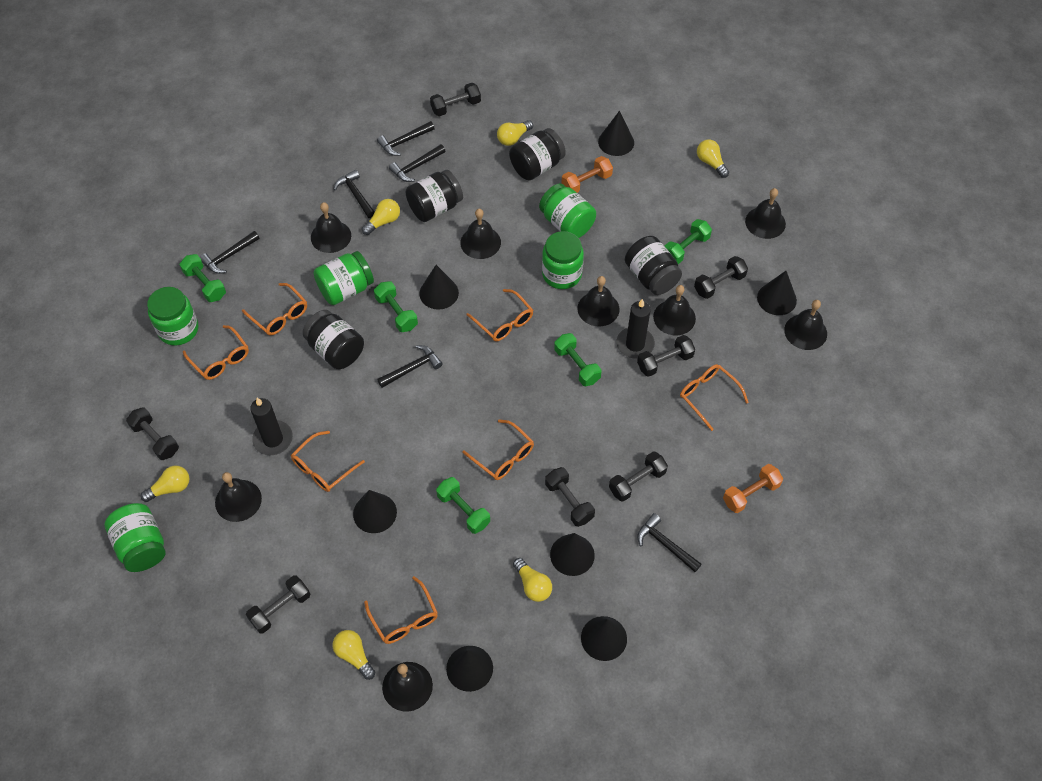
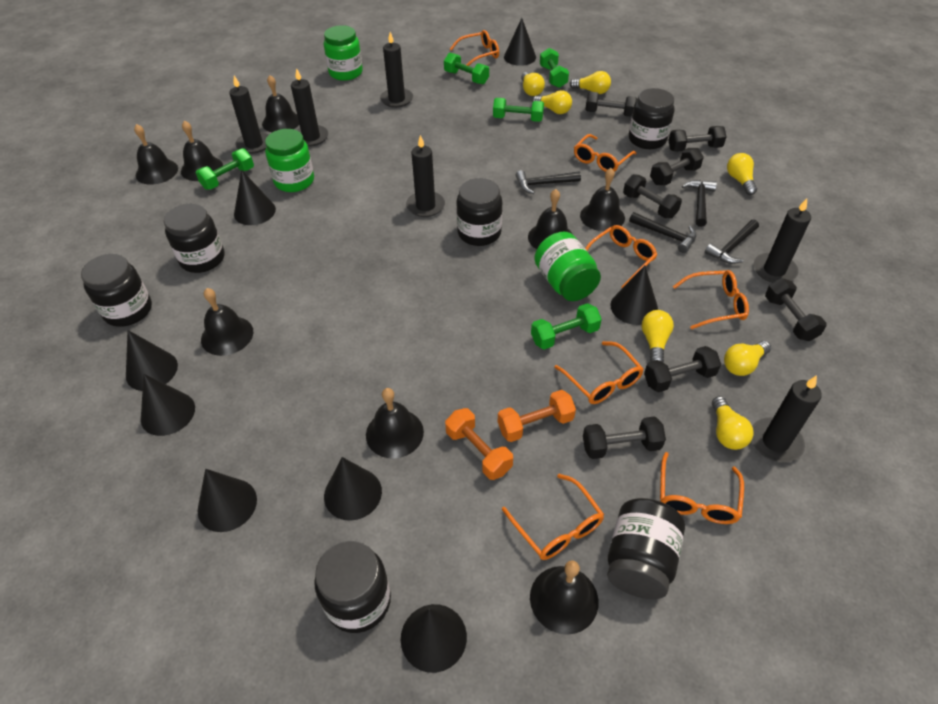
black candle: [250,398,293,455] [616,299,655,359] = 2 -> [229,75,268,154] [291,68,328,147] [380,32,413,108] [406,135,445,217] [752,375,822,462] [754,199,811,283] = 6
black cone: [353,490,397,533] [419,265,459,310] [446,646,493,692] [550,533,595,576] [581,616,627,661] [598,111,634,156] [757,271,797,315] = 7 -> [126,330,178,391] [141,374,195,436] [197,469,257,532] [234,170,276,225] [324,457,382,521] [401,604,467,673] [504,18,536,66] [610,265,658,325] = 8
black hammer: [200,231,260,274] [333,170,375,218] [377,121,435,156] [377,345,443,388] [389,144,446,182] [637,513,702,572] = 6 -> [516,170,581,194] [629,212,697,253] [682,180,717,227] [705,220,759,264] = 4
black jar: [303,310,364,369] [406,170,463,222] [509,128,566,180] [625,236,682,295] = 4 -> [81,254,152,327] [164,204,225,273] [314,541,391,633] [456,178,502,246] [607,498,685,599] [629,88,675,149] = 6
green jar: [104,503,165,572] [147,287,198,346] [313,251,374,305] [539,183,596,238] [542,231,584,289] = 5 -> [265,129,314,192] [324,25,363,81] [534,232,601,301] = 3
yellow light bulb: [141,465,190,502] [333,630,375,680] [362,199,400,235] [497,120,533,146] [513,558,552,602] [697,139,729,178] = 6 -> [521,72,545,96] [532,90,572,114] [570,71,611,94] [642,310,674,362] [712,396,754,450] [724,341,771,376] [727,153,757,195] = 7

